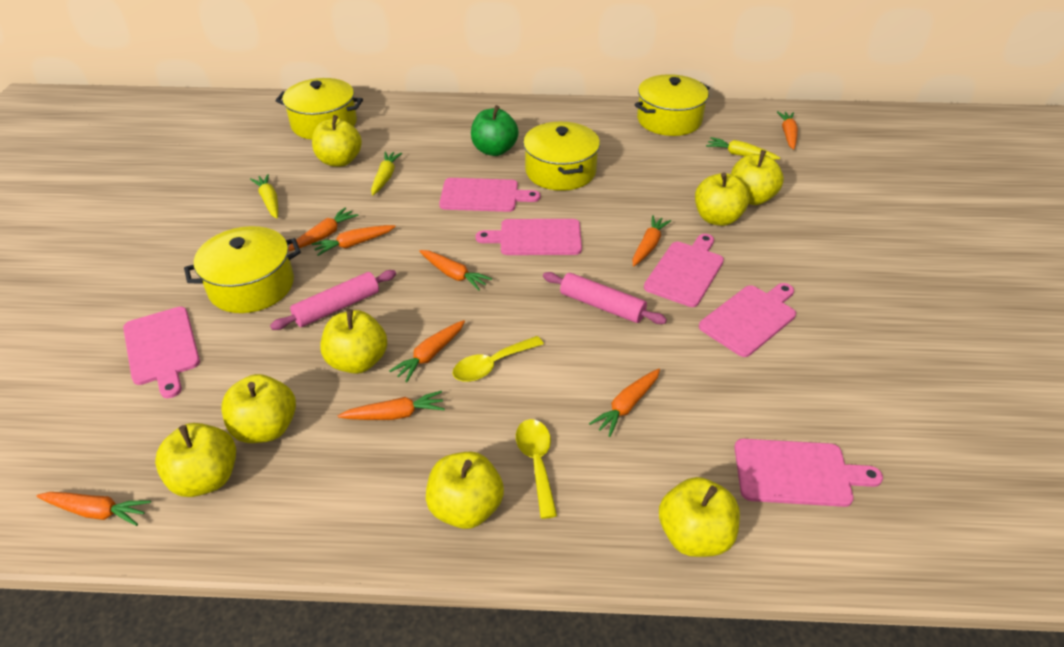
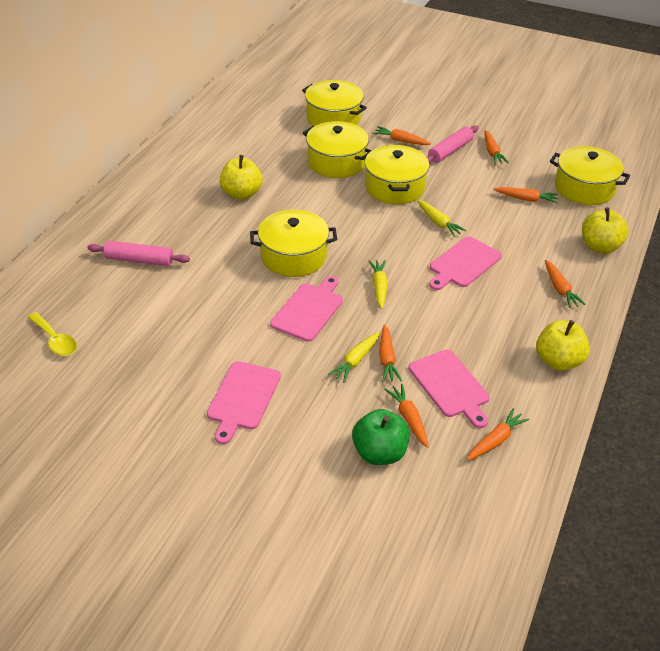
orange carrot: [37,492,151,526] [288,207,358,251] [312,225,396,256] [338,391,445,420] [389,320,465,382] [419,250,492,291] [589,369,660,437] [633,215,671,266] [777,111,798,150] = 9 -> [373,126,431,145] [379,325,402,382] [384,384,429,448] [467,408,530,461] [484,130,509,164] [493,187,559,203] [545,260,586,308] = 7
pink cutting board: [123,307,200,398] [439,178,540,212] [475,219,582,255] [644,234,724,307] [699,283,796,357] [734,439,883,507] = 6 -> [207,361,281,444] [270,276,343,342] [408,350,489,428] [429,236,502,290] = 4
yellow apple: [155,423,236,497] [221,374,296,443] [312,115,362,167] [320,309,387,374] [426,452,504,529] [659,477,740,557] [695,173,750,226] [731,150,784,205] = 8 -> [220,155,263,200] [536,320,590,371] [582,207,629,254] = 3
yellow pot: [184,226,301,313] [276,78,363,140] [523,122,600,191] [635,74,710,136] = 4 -> [250,210,337,277] [302,80,367,126] [303,121,372,178] [365,145,429,204] [550,146,630,205] = 5
yellow spoon: [452,336,544,382] [516,419,557,519] = 2 -> [28,312,77,356] = 1

